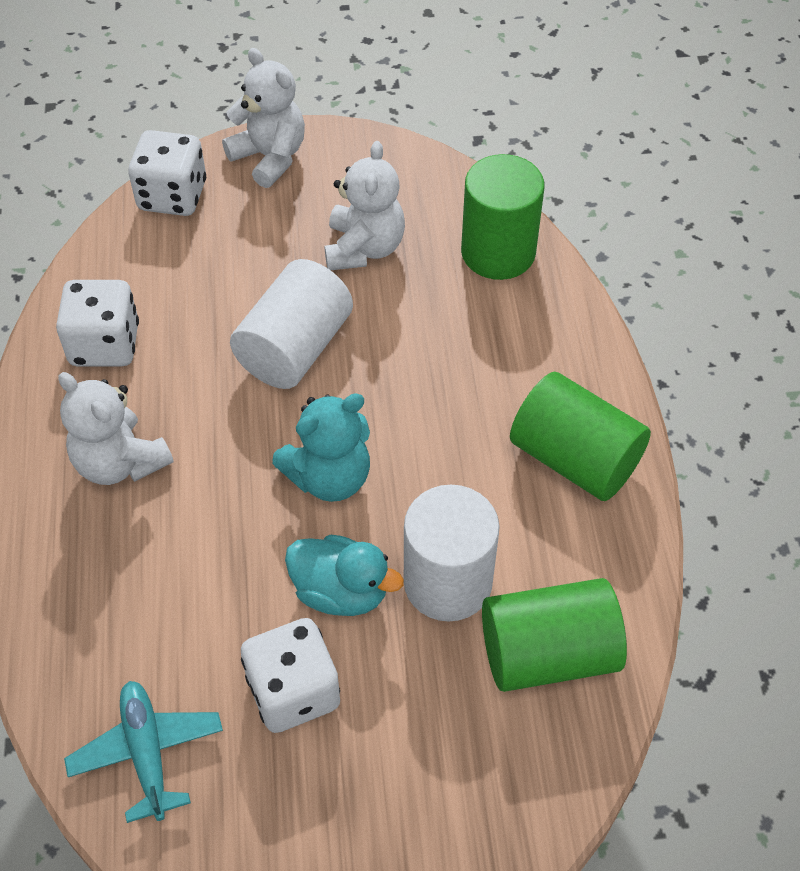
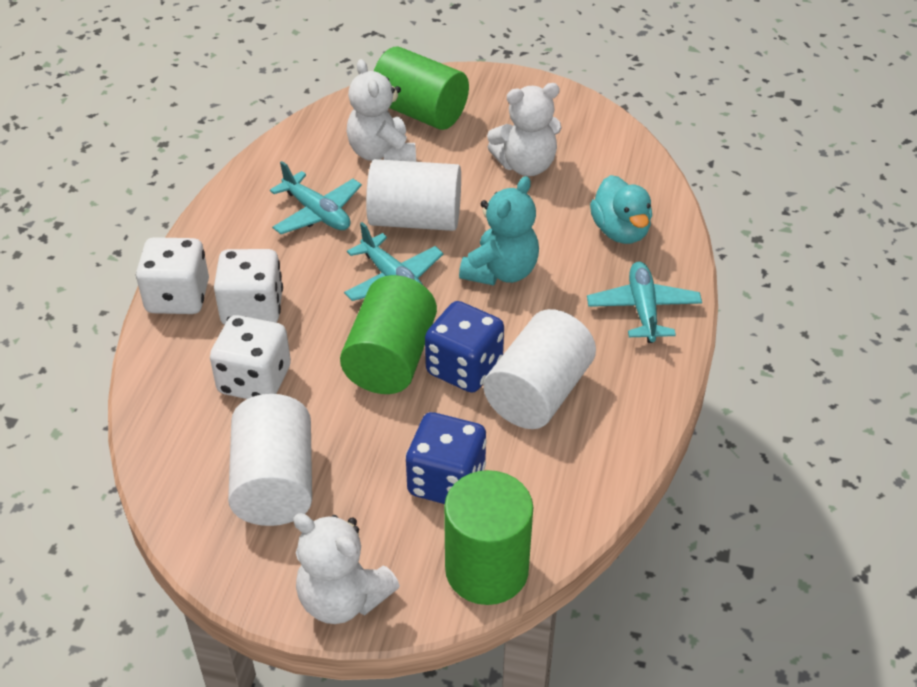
blue dice: none = 0 -> [406,412,487,504] [425,301,504,393] = 2
turquoise plane: [64,681,223,823] = 1 -> [270,161,362,234] [344,222,443,301] [587,262,702,343] = 3
white cylinder: [230,259,353,389] [404,485,500,622] = 2 -> [228,394,312,526] [366,159,461,231] [483,309,596,429] = 3

